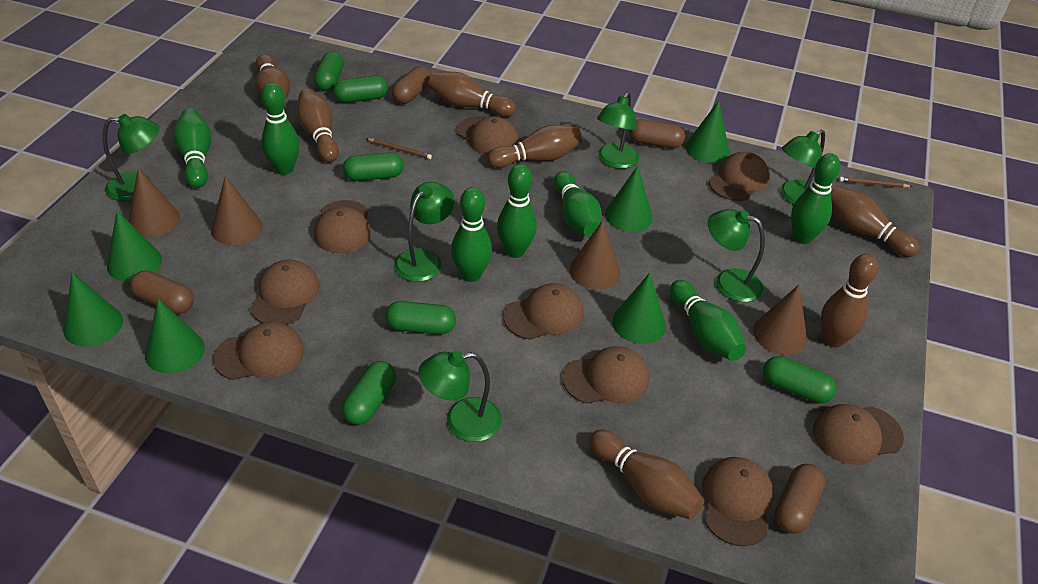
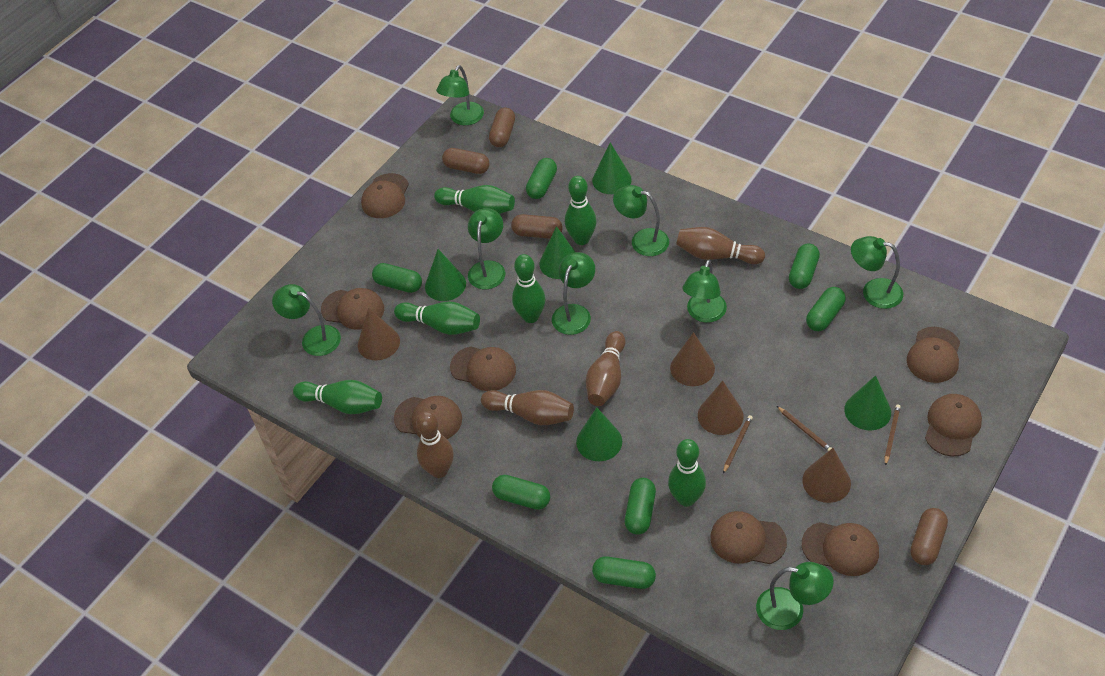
brown bowling pin: [255,54,290,99] [296,89,339,162] [428,72,516,117] [488,125,582,168] [589,430,704,520] [821,254,878,348] [831,186,920,257] = 7 -> [416,411,453,478] [481,390,574,425] [586,331,626,406] [676,227,765,264] = 4
brown cap: [213,322,304,380] [250,259,320,325] [314,200,371,253] [457,116,519,155] [503,283,584,340] [562,346,649,404] [702,457,774,547] [709,152,770,201] [813,404,904,465] = 9 -> [321,288,384,330] [361,173,409,218] [394,396,462,439] [450,347,516,391] [710,511,787,564] [802,522,879,576] [907,327,960,383] [925,394,982,456] = 8
brown pencil: [366,138,432,159] [839,177,912,188] = 2 -> [723,415,753,473] [777,406,832,451] [884,404,901,466] = 3
green bowling pin: [173,109,211,188] [261,82,300,175] [451,187,492,282] [497,164,537,258] [554,171,602,238] [670,280,747,361] [791,153,840,244] = 7 -> [293,380,382,414] [394,302,480,335] [434,185,515,214] [512,254,545,323] [565,176,597,245] [668,439,706,507] = 6
green capsule: [314,51,344,91] [333,76,388,103] [342,361,396,425] [343,152,403,181] [385,301,456,335] [763,356,837,403] = 6 -> [372,263,422,293] [492,475,550,510] [526,158,557,199] [592,557,656,589] [625,478,656,535] [789,244,820,289] [806,287,846,331] = 7
green cone: [63,273,123,347] [107,210,162,281] [145,299,205,373] [605,166,653,232] [612,273,666,344] [685,101,729,163] = 6 -> [425,249,466,301] [540,226,575,279] [576,407,622,461] [592,142,632,194] [844,375,891,431] = 5
green lamp: [103,114,159,201] [394,182,455,282] [418,351,502,442] [597,92,639,169] [708,209,765,302] [780,130,825,205] = 6 -> [272,284,341,356] [436,65,484,125] [468,208,506,289] [552,252,595,335] [613,185,669,256] [682,260,727,323] [756,562,834,630] [851,236,903,309] = 8

